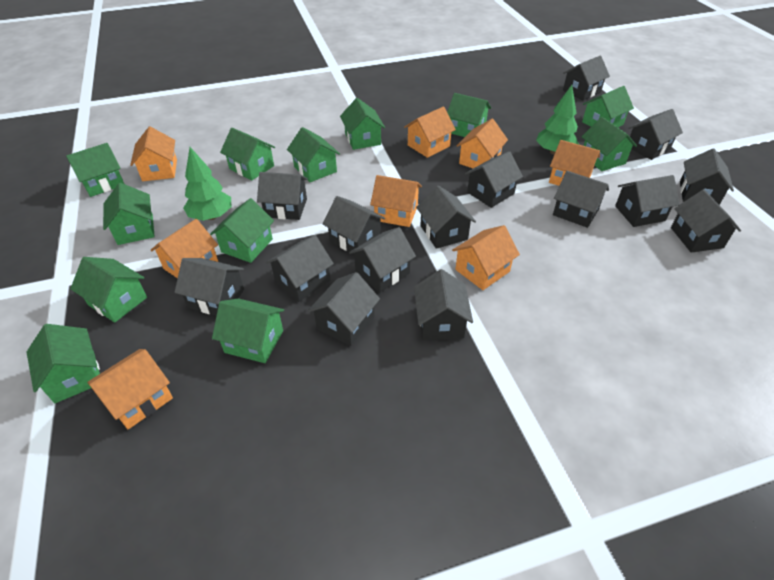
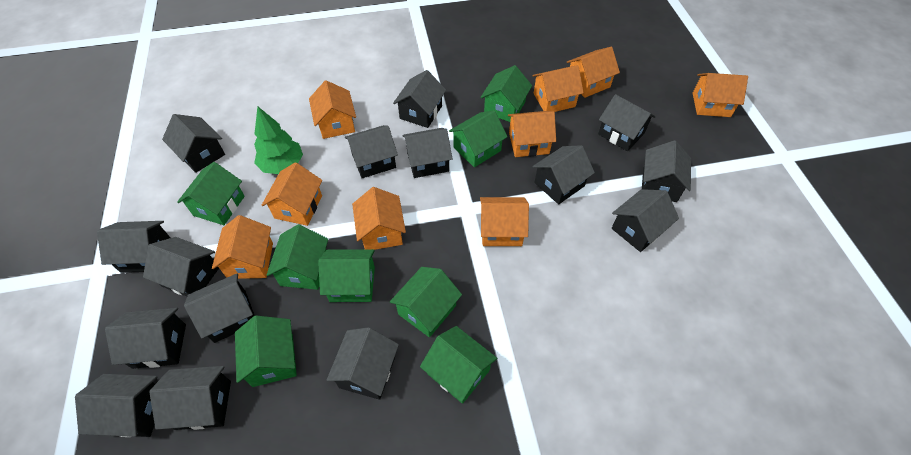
green house: [27,324,100,403] [66,143,124,197] [70,257,147,323] [103,183,155,245] [210,198,274,263] [212,298,284,363] [220,128,275,180] [287,127,340,182] [340,98,385,150] [447,93,491,137] [582,86,634,127] [582,117,637,171] = 12 -> [177,162,245,225] [235,315,297,387] [267,224,328,290] [318,249,375,302] [390,267,462,337] [420,326,497,404] [449,110,508,167] [480,65,532,122] = 8
green tree: [183,147,231,221] [536,85,579,155] = 2 -> [254,106,303,174] = 1
orange house: [87,349,173,429] [130,127,177,181] [150,219,218,278] [370,175,422,227] [404,107,456,158] [452,225,520,290] [457,119,508,168] [549,140,600,186] = 8 -> [212,215,273,279] [261,162,322,226] [309,80,356,139] [352,187,406,250] [480,197,529,246] [508,111,556,157] [532,65,584,112] [567,47,620,98] [693,73,748,117] = 9

